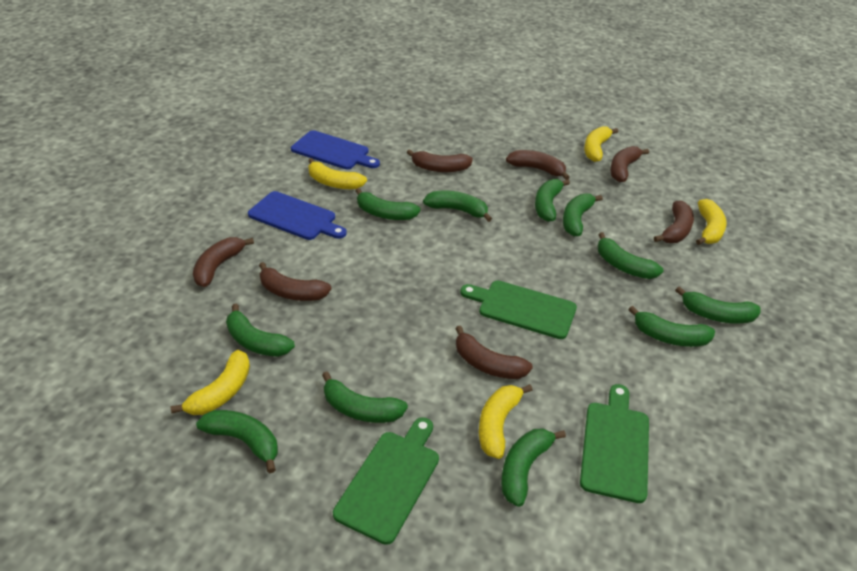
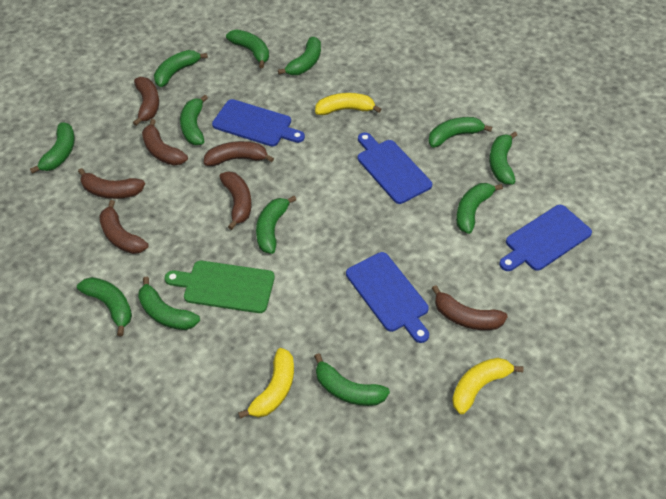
blue cutting board: [248,191,347,240] [291,130,380,169] = 2 -> [212,99,305,146] [346,252,429,343] [358,132,432,204] [499,205,592,271] = 4
green banana: [196,410,278,473] [226,304,295,357] [322,372,408,423] [355,188,421,220] [423,191,492,222] [501,429,566,507] [535,179,570,222] [563,193,603,236] [598,232,663,279] [628,306,715,347] [675,286,761,324] = 11 -> [30,122,75,174] [77,277,132,336] [138,277,200,330] [154,50,208,87] [180,95,208,145] [226,30,269,68] [256,196,296,254] [278,37,321,75] [314,353,390,406] [428,117,492,148] [456,183,503,234] [489,132,517,184] = 12
green cutting board: [333,417,439,545] [460,281,577,339] [580,384,649,503] = 3 -> [164,261,275,313] = 1
yellow banana: [171,350,250,415] [308,158,367,189] [479,384,533,459] [584,126,618,162] [696,199,727,245] = 5 -> [238,348,294,419] [315,93,382,115] [452,358,524,414] = 3

